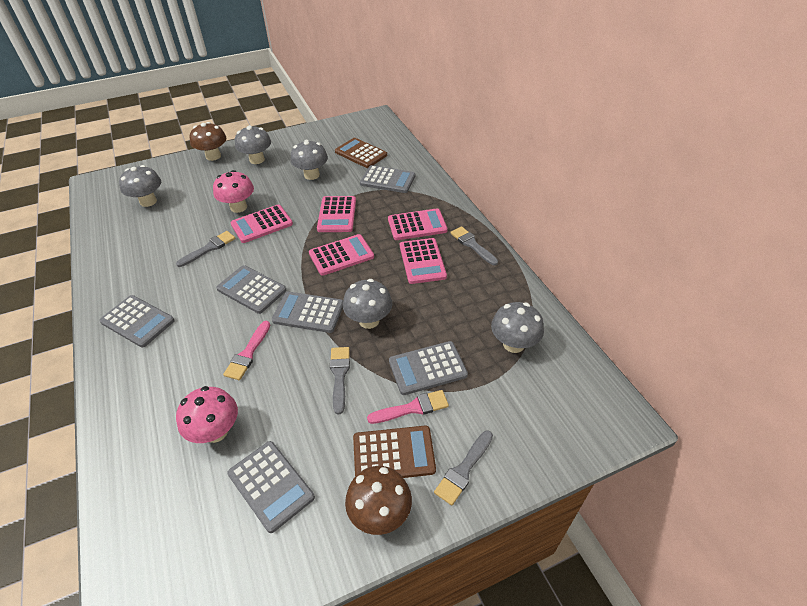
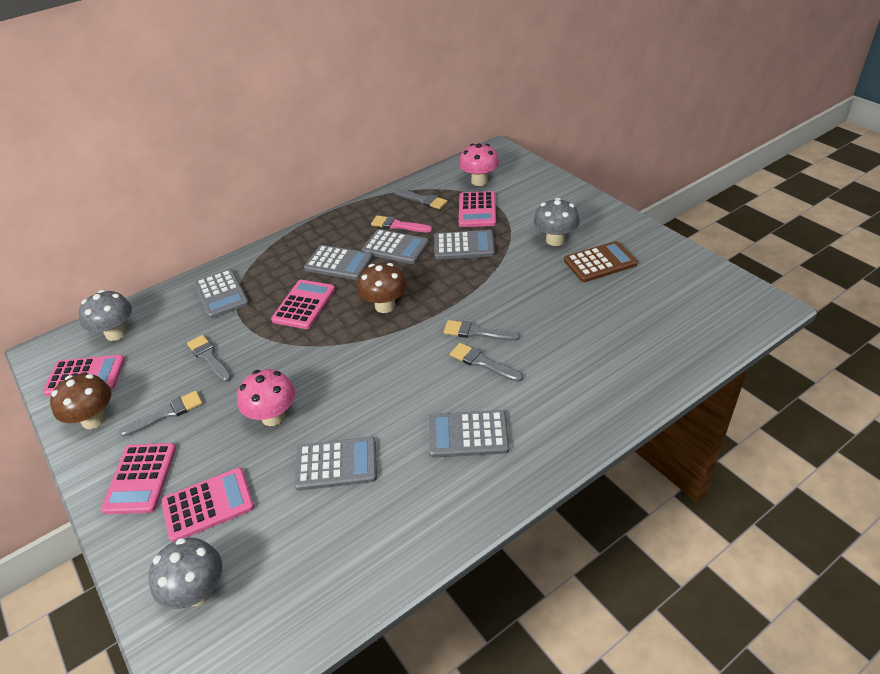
brown calculator: [335,138,387,168] [353,426,436,478] = 2 -> [564,241,638,282] = 1
grey brush: [176,231,235,267] [330,347,350,414] [434,431,493,505] [450,226,498,265] = 4 -> [119,391,203,437] [187,335,231,382] [394,188,448,209] [444,320,520,341] [450,343,523,382] = 5
grey mushroom: [119,165,161,207] [235,125,271,164] [290,140,328,180] [343,279,393,329] [491,302,544,353] = 5 -> [79,290,132,341] [148,538,222,609] [534,198,580,246] = 3
pink brush: [223,321,270,380] [367,390,449,424] = 2 -> [371,215,432,233] = 1

